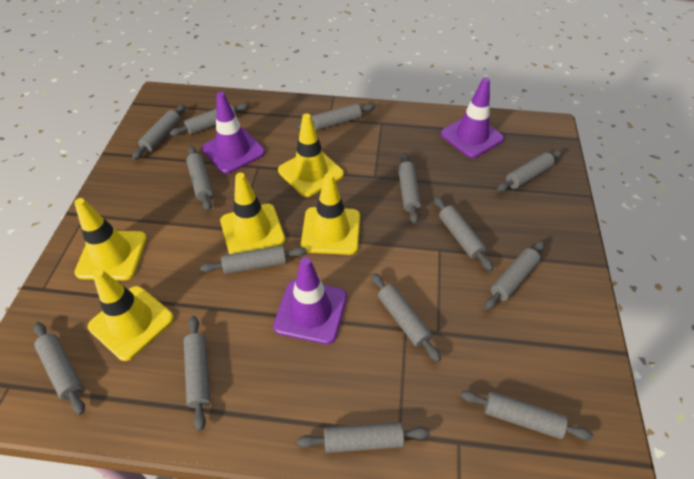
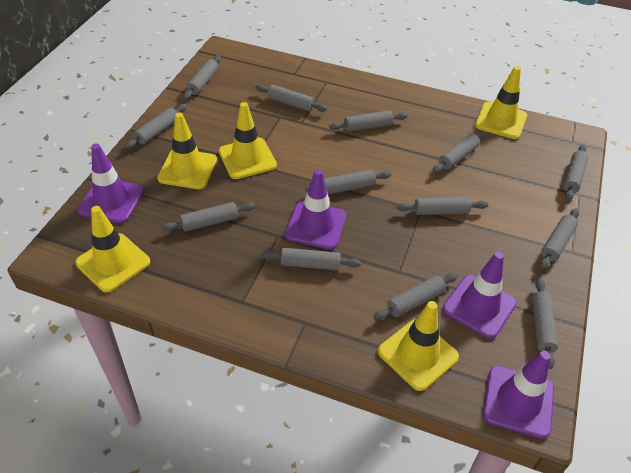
grey rolling pin: [34,322,85,415] [132,104,186,160] [170,103,249,136] [183,316,210,431] [186,146,213,211] [200,245,307,274] [297,103,375,130] [297,422,430,453] [371,273,441,362] [398,153,421,224] [434,196,493,271] [461,391,593,441] [484,241,545,310] [497,150,563,192] = 14 -> [125,104,187,149] [162,202,255,232] [183,55,221,100] [255,85,327,112] [261,248,361,271] [306,170,391,194] [329,111,408,132] [373,273,458,321] [397,197,488,215] [432,131,485,173] [532,278,558,369] [540,208,579,269] [563,145,588,201] = 13
purple traffic cone: [202,92,265,174] [273,257,347,344] [441,78,504,158] = 3 -> [78,143,144,223] [285,169,346,250] [443,252,517,339] [483,351,554,439] = 4

